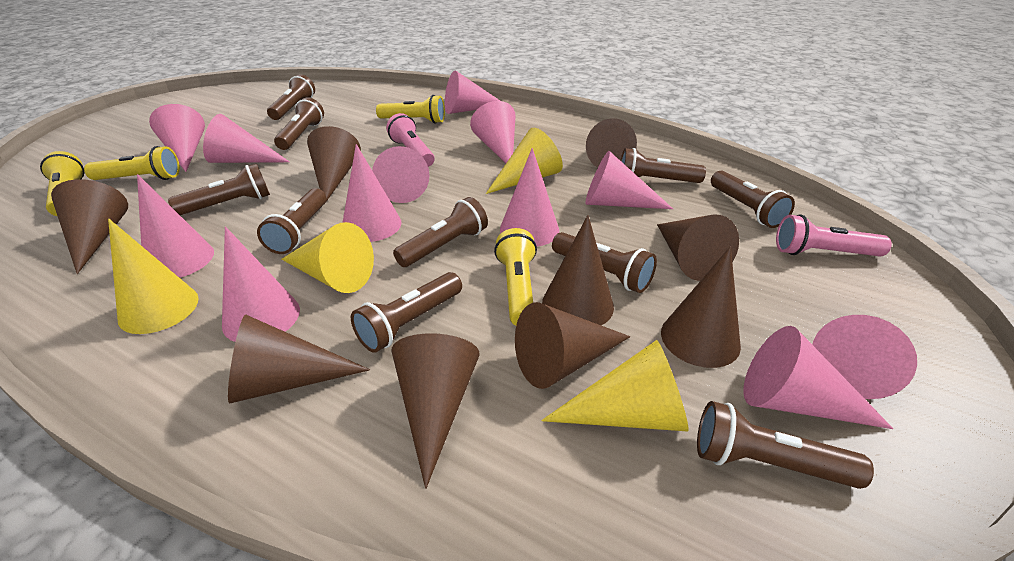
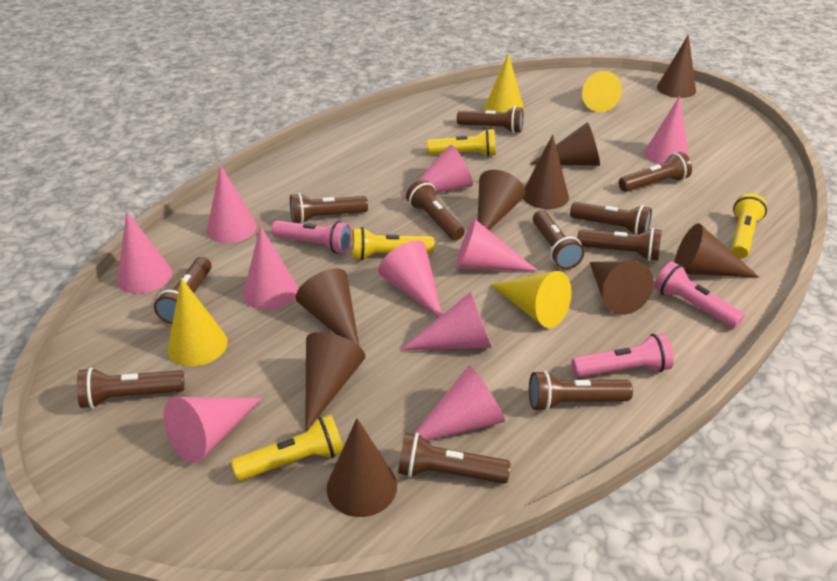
brown flashlight: [168,164,270,215] [257,188,326,254] [267,74,315,120] [274,97,324,150] [351,272,462,353] [393,197,488,267] [552,232,657,293] [620,148,706,183] [697,401,874,489] [711,171,795,228] = 10 -> [77,368,185,409] [154,257,212,324] [290,193,368,224] [398,433,510,484] [406,180,465,240] [457,106,523,133] [529,370,633,412] [533,211,584,269] [570,202,652,234] [577,228,662,261] [619,152,692,192] = 11
pink cone: [137,174,214,278] [149,104,205,172] [203,114,289,163] [222,226,300,342] [342,144,402,242] [372,146,430,203] [445,71,500,114] [470,101,516,163] [500,148,559,247] [585,151,673,209] [743,326,893,429] [812,315,917,399] = 12 -> [117,211,172,294] [163,397,262,463] [207,165,257,243] [243,226,298,310] [378,240,442,318] [400,292,492,350] [401,145,473,199] [414,366,505,441] [455,219,538,271] [644,96,689,165] = 10
pink flashlight: [386,113,435,167] [776,215,892,257] = 2 -> [271,221,352,253] [572,334,674,377] [654,261,745,329] = 3

